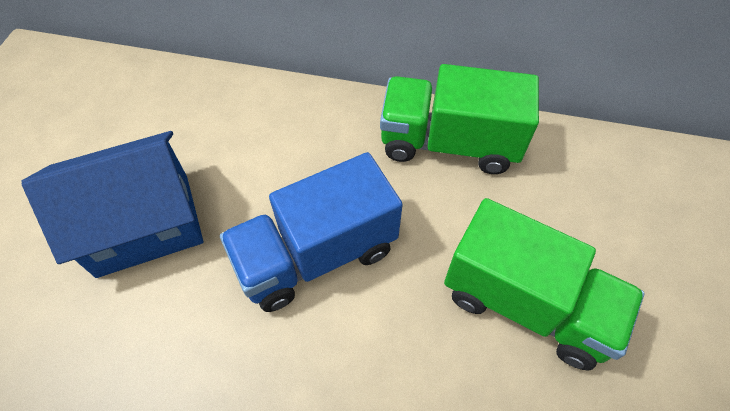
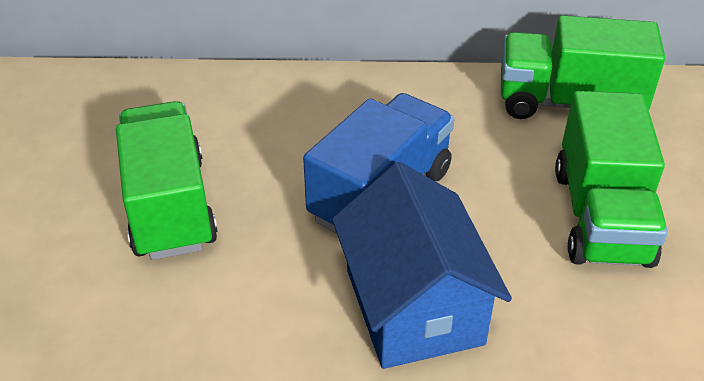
green truck: [380,64,539,174] [444,198,645,371] = 2 -> [116,101,218,260] [501,15,665,119] [555,91,668,268] = 3

